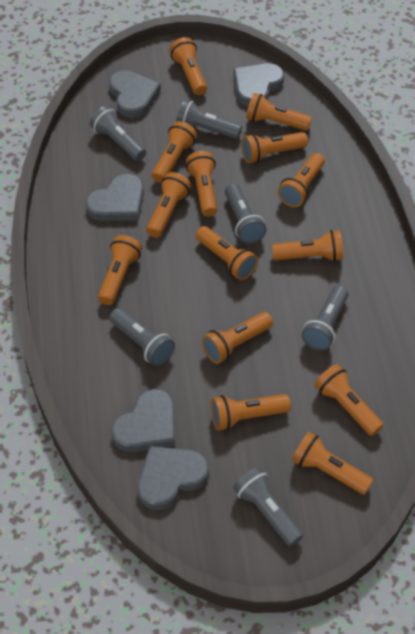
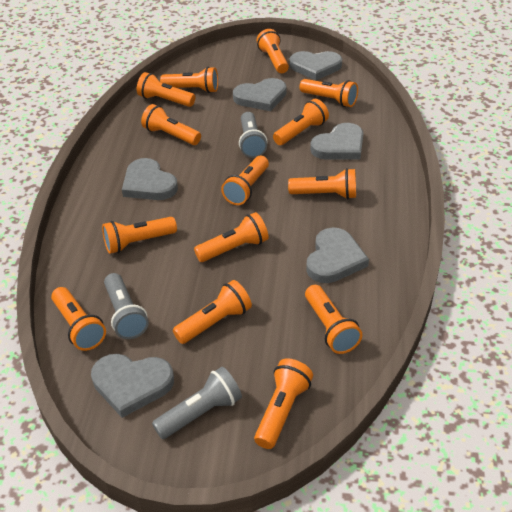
grey flashlight: [90,106,146,161] [109,308,175,366] [176,99,242,139] [225,184,267,244] [233,467,303,547] [302,286,349,351] = 6 -> [104,273,149,339] [152,367,242,439] [239,112,267,158] = 3
grey heart: [86,174,144,221] [109,70,161,118] [111,389,175,452] [137,446,209,510] [233,63,284,107] = 5 -> [91,354,174,418] [122,158,178,200] [233,78,287,111] [290,51,342,80] [306,227,369,283] [310,123,363,160] = 6

